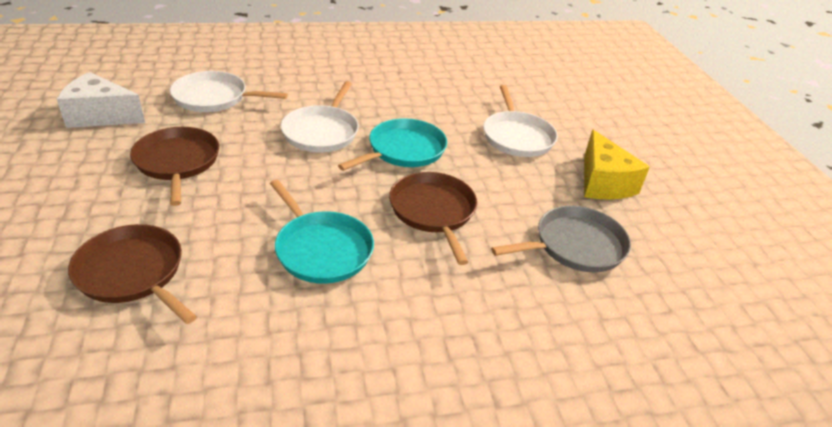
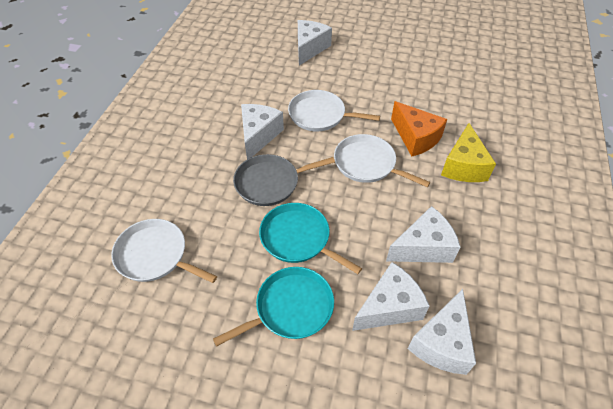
brown pan: [68,224,197,324] [130,127,219,206] [389,172,477,265] = 3 -> none = 0
orange cheese: none = 0 -> [391,101,447,156] = 1
white cheese: [57,72,145,128] = 1 -> [241,104,284,159] [298,20,332,66] [352,262,430,331] [386,206,460,263] [408,289,476,375] = 5

